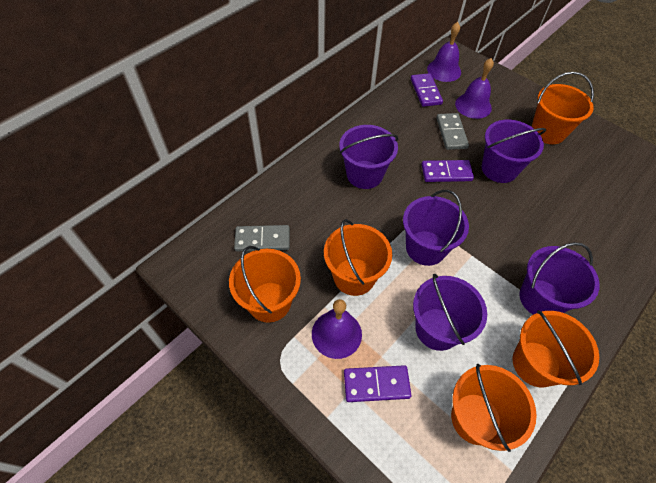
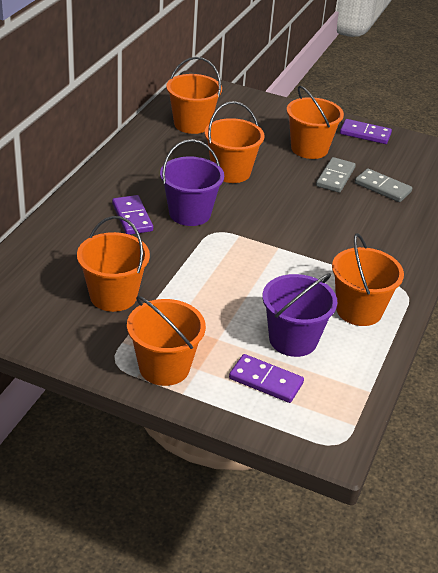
orange bucket: [229,246,301,322] [324,219,392,296] [451,364,537,452] [513,310,599,387] [531,72,594,144] = 5 -> [77,216,150,312] [127,296,206,386] [166,57,222,134] [205,101,264,183] [287,86,344,159] [332,233,404,326] = 6
purple bell: [312,299,362,359] [427,22,461,82] [455,58,494,119] = 3 -> none = 0
purple bucket: [339,125,398,189] [403,190,469,266] [413,274,487,351] [482,120,546,183] [519,242,600,314] = 5 -> [160,139,224,226] [262,273,337,357] = 2

